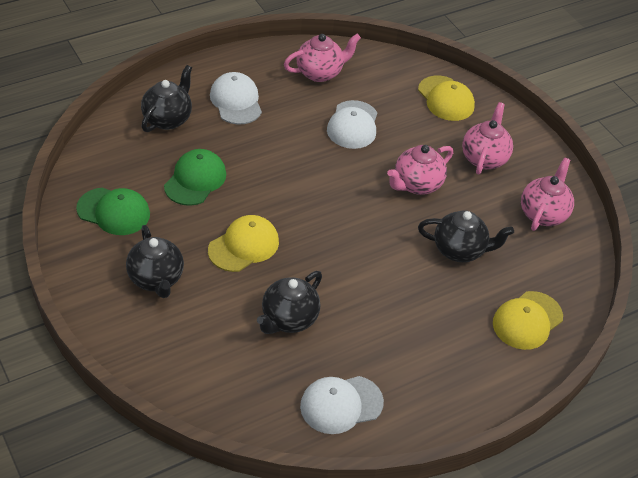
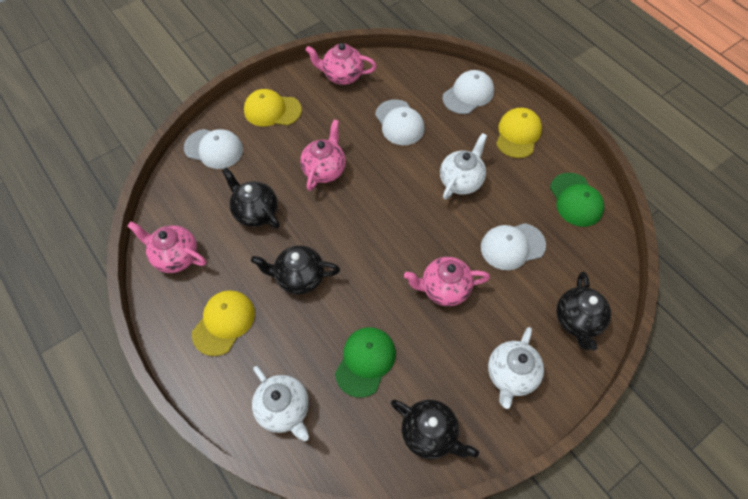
white cap: [210,72,262,125] [300,376,384,434] [327,100,377,149] = 3 -> [184,129,243,169] [375,99,425,145] [443,70,494,114] [481,223,546,270] = 4
white teapot: none = 0 -> [252,366,309,441] [440,133,487,200] [488,327,544,409] = 3

